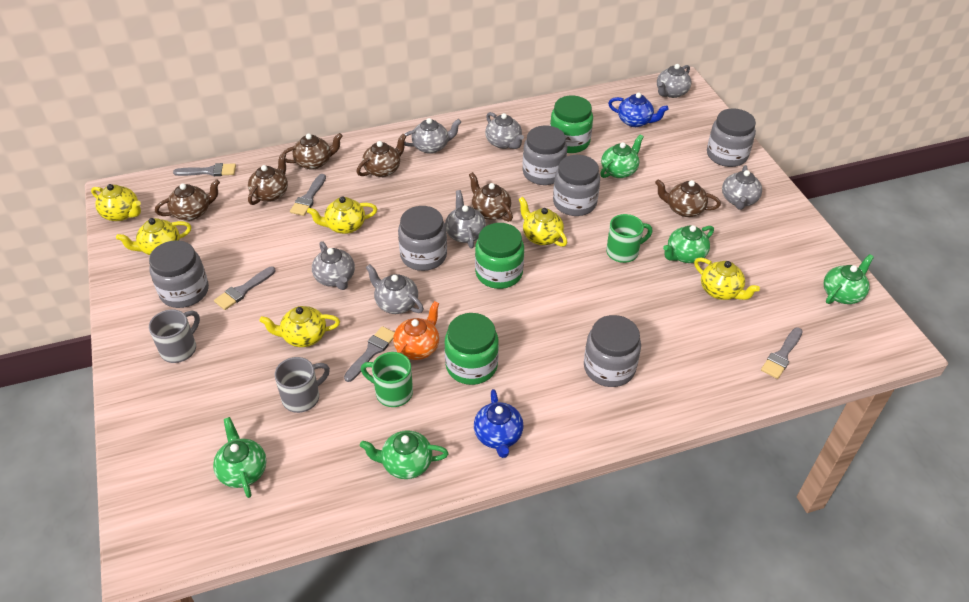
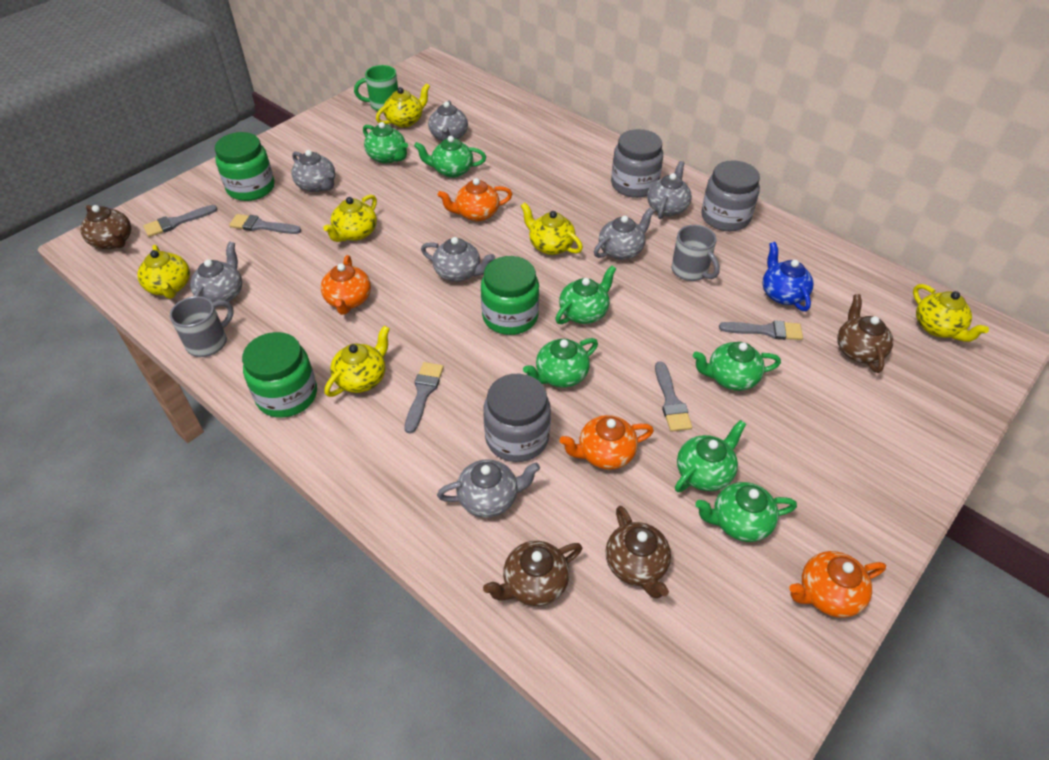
blue teapot: [474,389,524,458] [608,93,669,127] = 2 -> [762,242,813,311] = 1
brown teapot: [155,179,220,221] [248,153,288,205] [282,133,343,170] [356,134,407,177] [469,172,513,222] [655,179,721,217] = 6 -> [80,205,131,249] [483,541,582,606] [606,506,671,598] [837,294,893,373] = 4
green mug: [361,352,413,407] [606,214,652,263] = 2 -> [354,65,398,111] = 1
green teapot: [213,417,267,498] [360,430,449,479] [600,135,643,178] [663,225,714,263] [824,254,874,304] = 5 -> [363,122,408,164] [414,136,486,178] [523,338,598,388] [555,265,616,324] [675,420,746,492] [693,342,781,391] [695,482,797,542] = 7
grey jar: [149,240,209,308] [398,206,447,271] [523,125,567,185] [553,155,600,216] [584,315,641,387] [707,108,756,167] = 6 -> [484,374,551,462] [611,129,663,198] [701,160,760,231] = 3
orange teapot: [393,301,439,360] = 1 -> [321,255,371,315] [438,178,512,221] [560,415,654,470] [789,551,886,618] = 4

